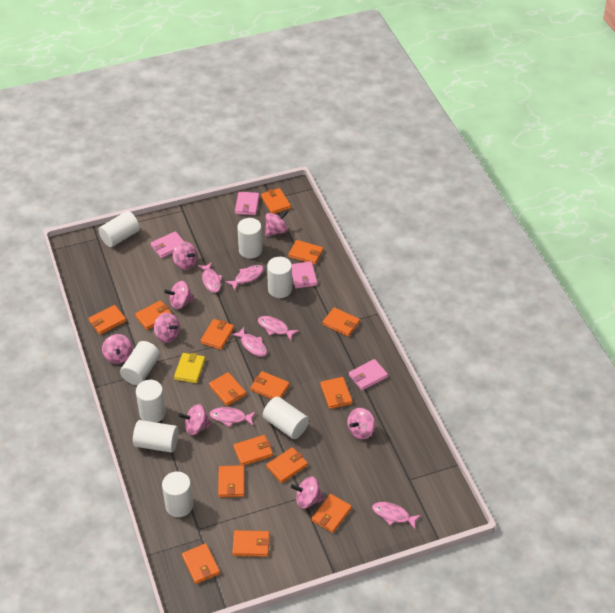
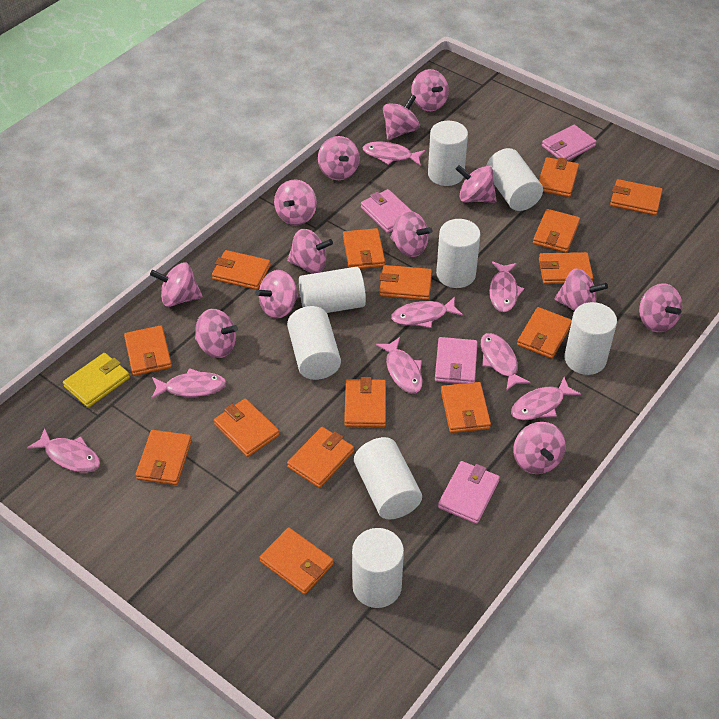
pink fish: [198,262,222,293] [209,407,256,427] [226,265,264,291] [232,327,267,357] [258,316,299,341] [372,502,421,529] = 6 -> [27,428,100,473] [151,368,227,399] [363,142,425,165] [376,337,423,393] [391,297,463,328] [481,333,531,391] [489,261,524,312] [511,377,581,420] = 8
pink spinning top: [102,334,133,364] [154,313,180,343] [164,281,194,309] [173,242,197,270] [179,404,212,435] [265,210,288,236] [291,477,324,508] [347,408,375,439] = 8 -> [150,262,203,307] [195,309,238,358] [255,270,299,319] [274,180,317,225] [287,229,333,273] [318,136,360,180] [383,95,420,140] [390,211,433,257] [411,69,449,111] [456,165,497,203] [514,422,566,474] [555,269,608,311] [639,283,682,332] = 13

